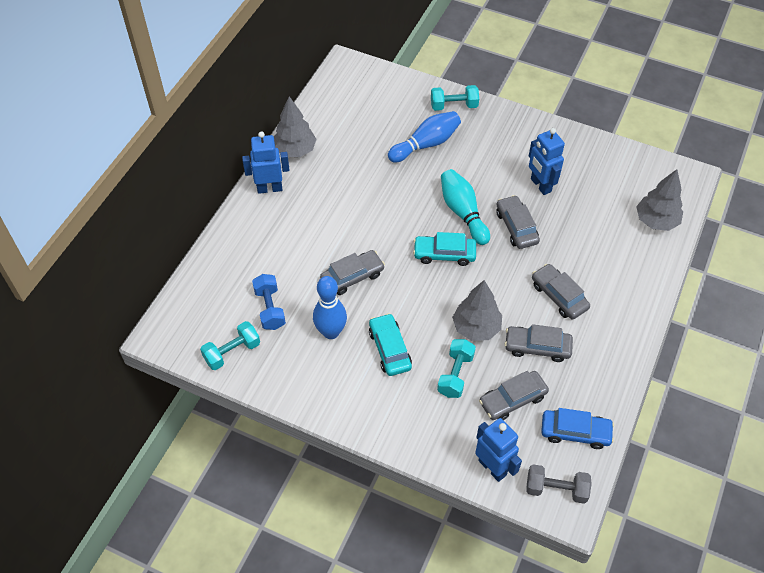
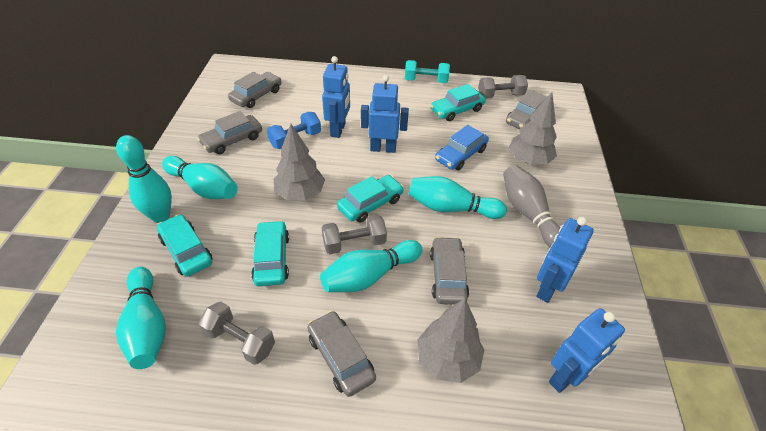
blue bowling pin: [313,276,347,339] [388,111,461,163] = 2 -> none = 0
blue robot: [242,131,289,194] [475,418,522,482] [529,128,565,195] = 3 -> [322,56,350,138] [361,75,409,153] [536,217,594,303] [549,308,625,393] = 4
grey bowling pin: none = 0 -> [503,165,560,247] = 1
grey dumbbell: [527,464,591,504] = 1 -> [199,301,275,365] [322,214,387,254] [478,75,528,99] = 3
turquoise bowling pin: [441,169,490,245] = 1 -> [116,135,172,223] [116,266,166,369] [162,156,238,199] [320,240,422,292] [408,176,507,219] = 5
turquoise car: [369,313,412,376] [413,232,476,266] = 2 -> [157,214,213,277] [251,220,289,286] [337,175,404,222] [430,84,486,121] = 4
turquoise dumbbell: [200,321,260,370] [431,85,479,111] [437,339,476,398] = 3 -> [405,60,450,83] = 1

